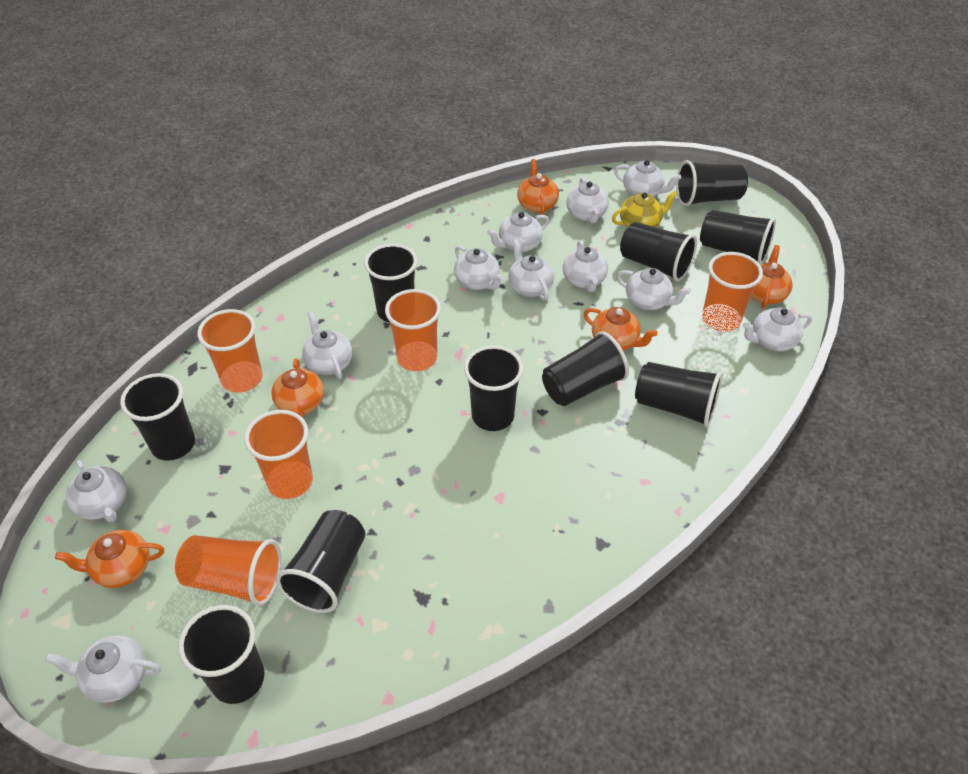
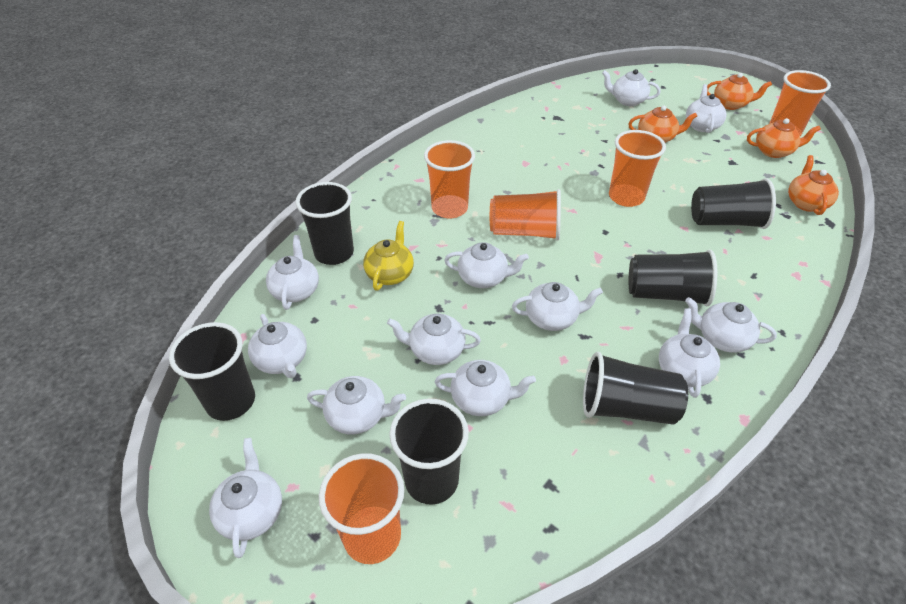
black cup: [120,373,195,461] [178,605,265,704] [275,510,365,613] [364,244,417,322] [464,346,523,431] [542,331,629,406] [620,222,697,281] [635,362,722,427] [676,160,748,207] [700,210,776,264] = 10 -> [169,322,255,421] [296,182,354,265] [389,399,469,505] [583,352,688,425] [629,250,717,306] [691,178,776,229] = 6
orange teapot: [55,530,164,588] [271,358,324,418] [517,159,559,215] [584,307,658,350] [751,245,792,309] = 5 -> [628,105,697,143] [707,73,772,110] [747,118,821,158] [788,155,839,215] = 4
white teapot: [45,635,161,703] [66,460,127,522] [302,311,352,379] [454,246,504,290] [487,212,549,252] [508,239,554,300] [563,240,608,292] [566,177,609,223] [614,160,681,196] [617,268,691,310] [742,307,812,351] = 11 -> [209,438,282,558] [248,314,307,378] [266,235,319,310] [307,376,406,434] [387,314,481,365] [435,360,536,416] [444,242,529,288] [512,282,603,331] [602,69,660,106] [659,308,720,398] [685,297,777,353] [686,84,726,133] = 12

